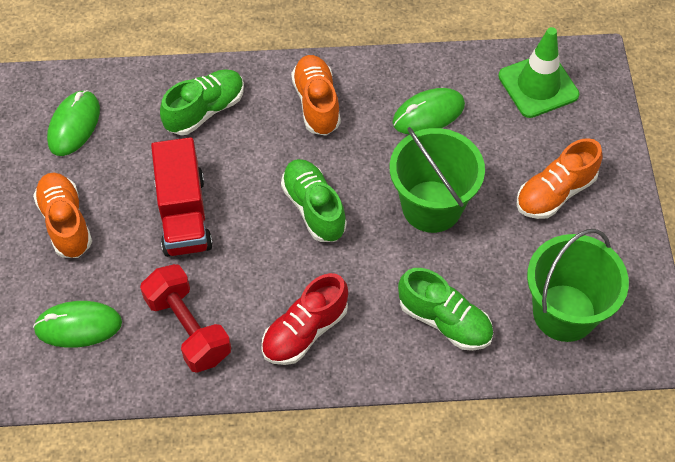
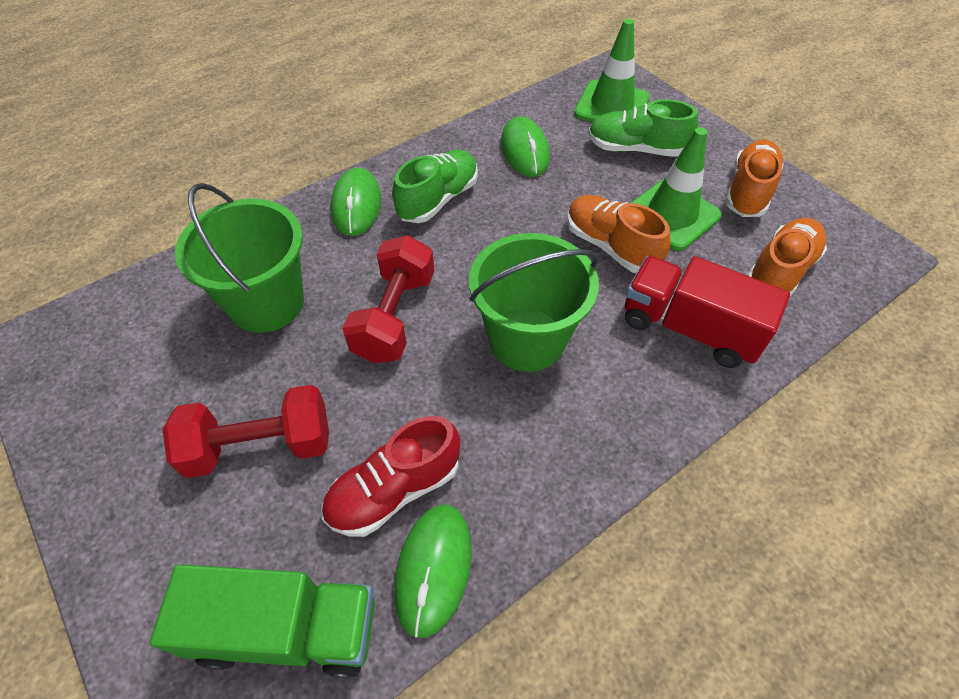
green shoe: [160,69,244,135] [281,159,347,242] [398,268,493,351] = 3 -> [392,150,478,223] [588,99,698,157] = 2
green traffic cone: [498,27,579,118] = 1 -> [574,19,649,122] [631,127,722,250] = 2
green truck: none = 0 -> [150,564,375,679] = 1
red dumbbell: [140,264,231,373] = 1 -> [162,385,329,478] [342,235,434,363] = 2

